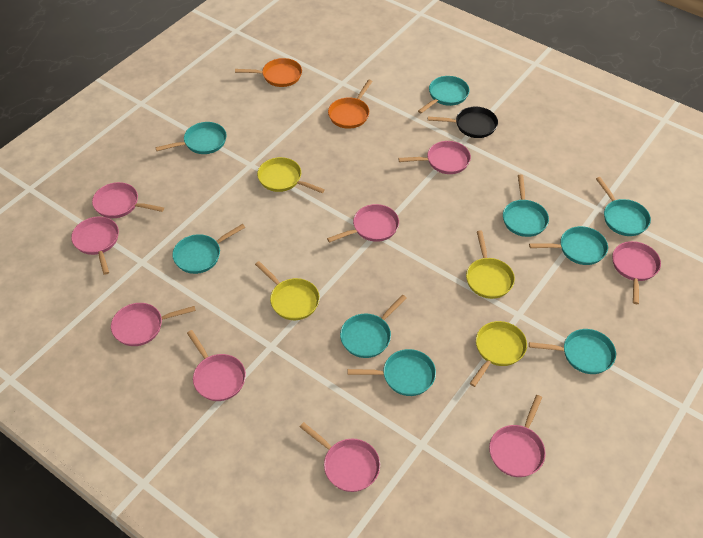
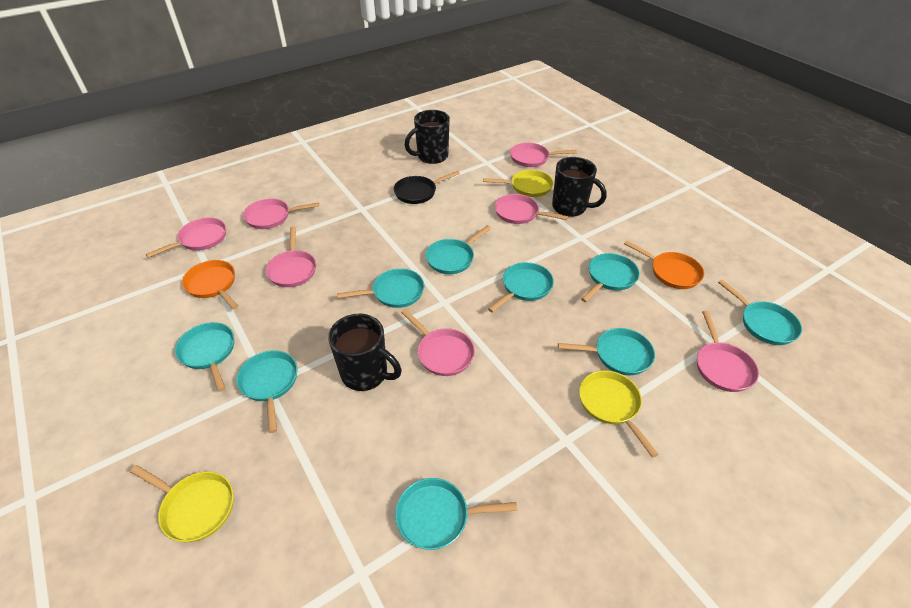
black mug: none = 0 -> [328,314,402,391] [405,110,450,164] [552,157,607,217] = 3
pink pan: [71,217,119,275] [92,182,164,218] [111,303,196,346] [187,330,246,401] [300,422,380,492] [327,204,399,243] [398,141,471,174] [489,395,546,477] [612,241,661,304] = 9 -> [146,218,226,258] [243,198,319,229] [266,227,316,287] [401,309,475,376] [495,194,568,224] [510,143,577,167] [697,311,759,392] = 7
yellow pan: [255,261,320,320] [257,157,325,193] [466,230,515,299] [470,321,527,387] = 4 -> [130,465,234,542] [483,170,553,197] [579,370,659,458] = 3

